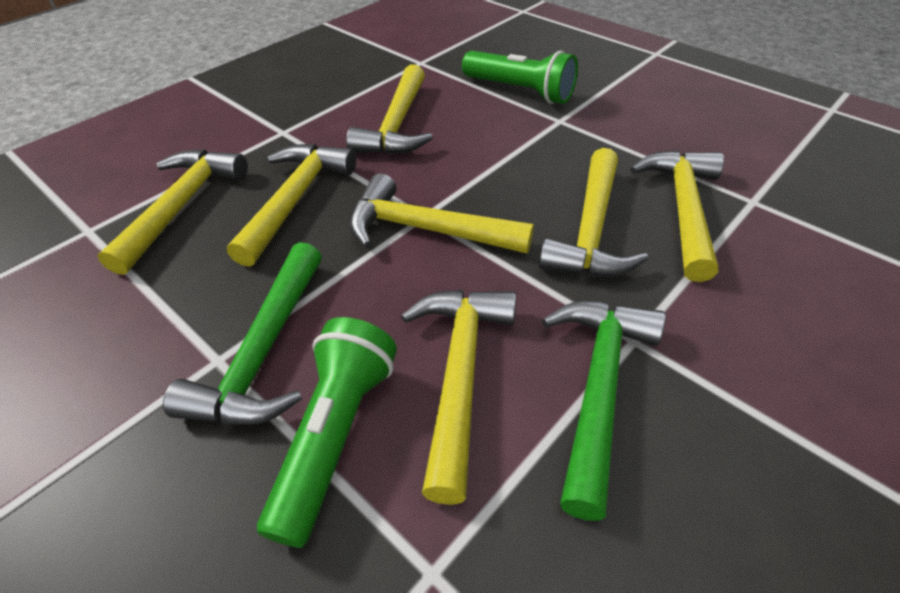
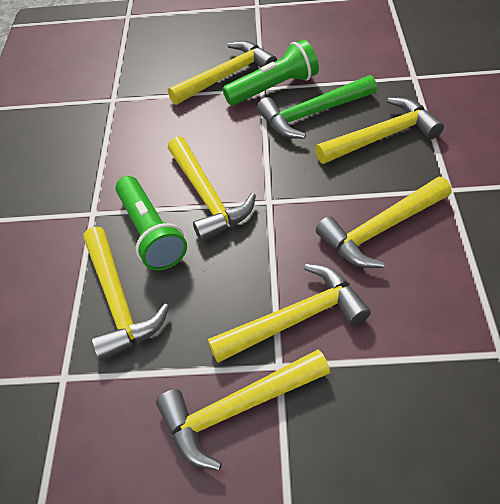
green hammer: [163,242,322,424] [542,301,666,521] = 2 -> [257,75,377,139] = 1

